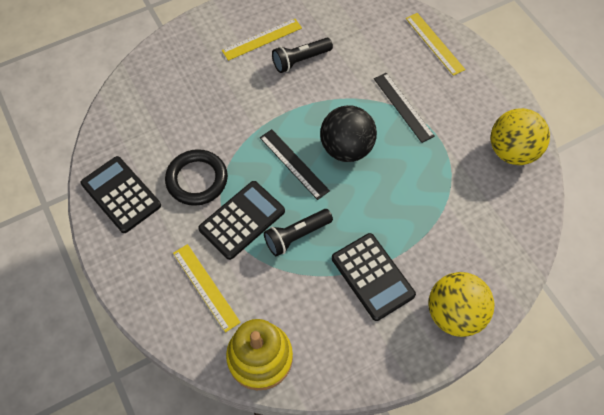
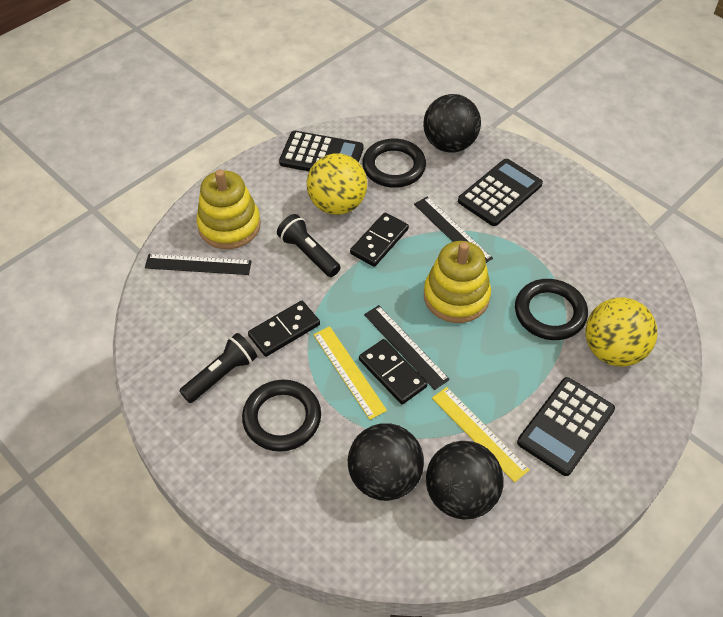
black ball: [320,105,377,162] = 1 -> [348,423,424,501] [423,94,481,153] [426,441,504,520] = 3
black domino: none = 0 -> [248,301,320,357] [350,212,409,267] [359,339,428,404] = 3
black ring: [165,149,228,206] = 1 -> [242,380,321,452] [362,139,426,188] [515,279,588,340] = 3
black ruler: [260,129,330,200] [374,73,435,143] = 2 -> [145,254,252,275] [364,305,450,390] [414,197,493,263] = 3
yellow ruler: [173,244,241,332] [222,19,302,61] [406,13,466,76] = 3 -> [313,326,387,420] [432,387,530,483] = 2
yellow stacking toy: [226,319,293,390] = 1 -> [196,169,261,249] [424,241,491,323] = 2

